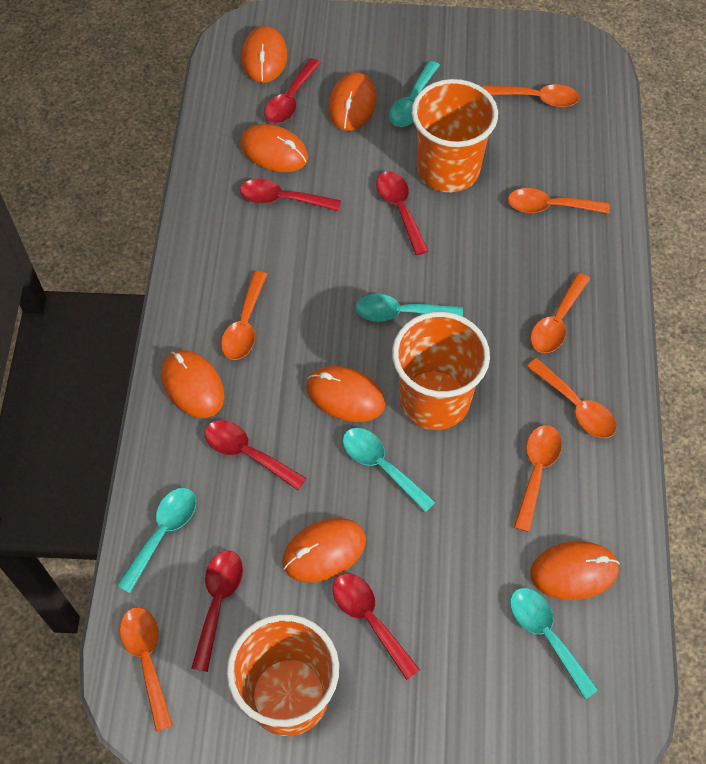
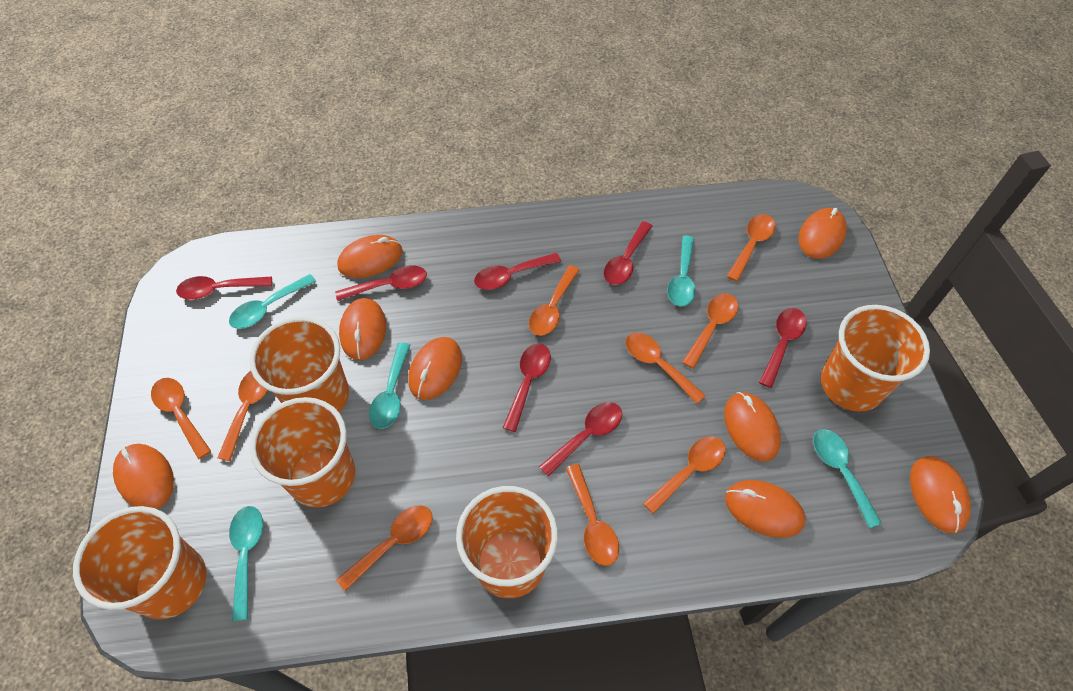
orange cup: [227,614,339,736] [392,312,490,430] [412,79,498,192] = 3 -> [73,506,206,619] [250,316,349,412] [250,397,355,508] [456,486,558,598] [821,305,930,412] = 5
orange mouse: [162,350,225,418] [241,124,308,172] [242,26,287,83] [282,518,366,582] [307,366,385,422] [328,72,377,131] [530,541,620,600] = 7 -> [113,444,174,509] [337,235,402,278] [339,298,386,360] [408,337,462,400] [724,392,781,462] [725,480,805,538] [798,208,847,259] [910,456,971,533] = 8
orange spoon: [120,607,173,732] [221,271,267,360] [483,84,579,107] [508,188,610,214] [514,425,562,532] [527,358,617,438] [530,273,590,353] = 7 -> [151,378,211,459] [217,371,268,461] [336,505,433,591] [529,265,580,336] [566,464,619,566] [625,333,706,404] [643,436,726,514] [682,293,738,369] [727,214,775,282] = 9
red spoon: [191,551,243,672] [205,420,306,490] [240,179,341,211] [264,58,321,124] [333,573,420,680] [377,171,429,255] = 6 -> [176,276,272,300] [335,265,427,301] [474,253,561,290] [503,344,551,432] [539,402,622,477] [604,221,652,285] [759,308,807,388] = 7

